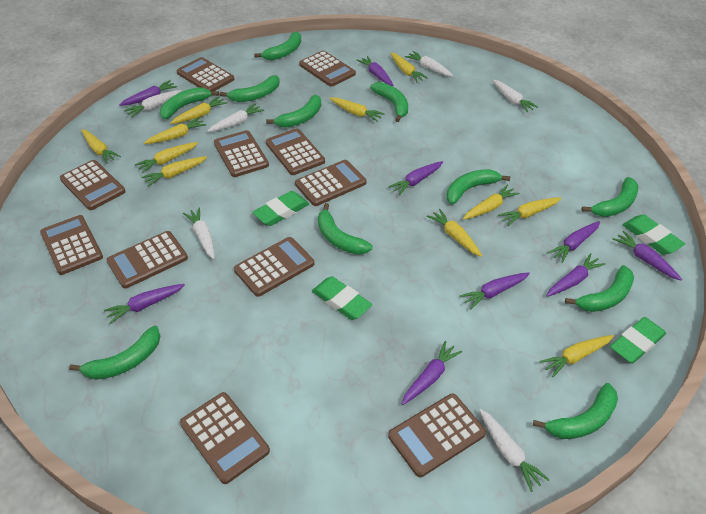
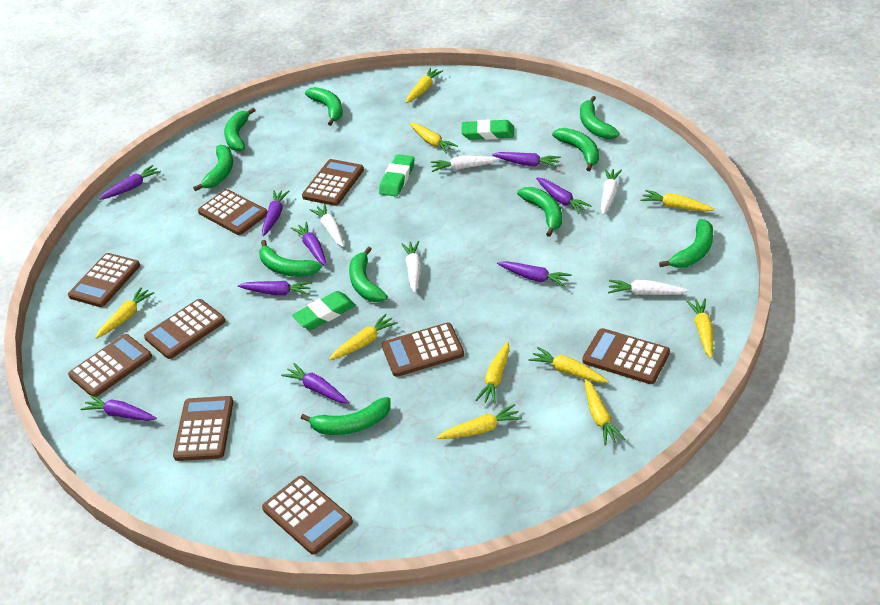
brown calculator: [40,215,103,275] [60,160,125,210] [106,231,188,288] [177,57,234,92] [180,392,270,484] [214,130,269,177] [234,237,314,297] [266,128,325,175] [295,160,366,206] [299,51,356,87] [388,394,486,477] = 11 -> [68,253,140,307] [68,334,152,397] [144,299,225,359] [173,396,233,461] [198,189,268,235] [262,476,353,555] [302,159,364,206] [382,323,464,377] [582,328,670,384] = 9
green banana: [69,326,160,380] [160,87,219,119] [220,75,280,102] [254,31,301,60] [266,95,321,128] [318,203,373,255] [370,82,408,122] [447,169,510,204] [533,383,618,439] [565,265,634,312] [582,177,638,217] = 11 -> [193,145,233,191] [224,108,255,151] [259,240,322,277] [301,397,391,435] [305,87,343,126] [349,247,388,302] [517,187,562,237] [552,128,599,171] [580,96,620,139] [659,219,713,268] = 10
green eraser: [252,191,309,226] [312,276,372,320] [610,317,666,364] [623,214,685,255] = 4 -> [292,291,356,330] [379,154,415,196] [461,119,515,140] = 3
white carrot: [124,90,181,118] [183,208,214,259] [207,103,264,132] [405,51,453,76] [479,409,550,492] [493,80,538,112] = 6 -> [309,204,344,247] [401,241,421,293] [431,156,500,172] [601,168,622,215] [608,280,689,295] = 5
yellow carrot: [81,129,121,164] [135,142,198,173] [141,156,207,187] [144,117,206,144] [170,96,227,124] [329,97,385,122] [390,53,428,82] [427,209,482,257] [463,184,520,220] [498,197,562,226] [540,335,614,377] = 11 -> [95,287,154,339] [329,314,398,361] [406,68,443,103] [409,123,458,154] [436,404,522,439] [475,342,510,404] [528,347,608,382] [585,379,625,445] [641,190,715,212] [686,298,713,359] = 10

